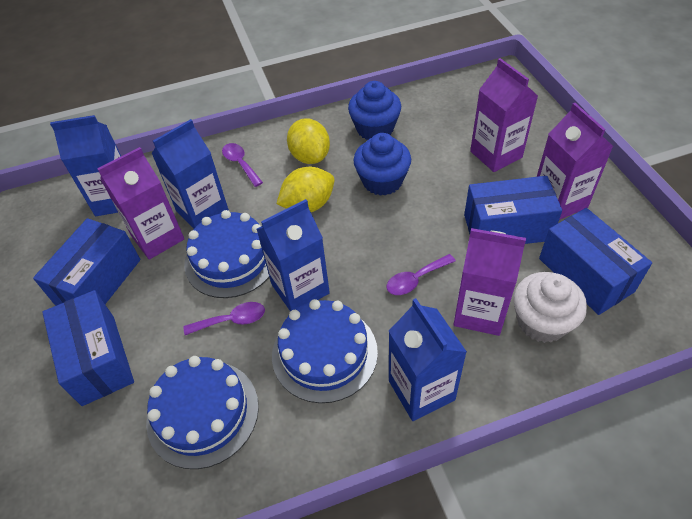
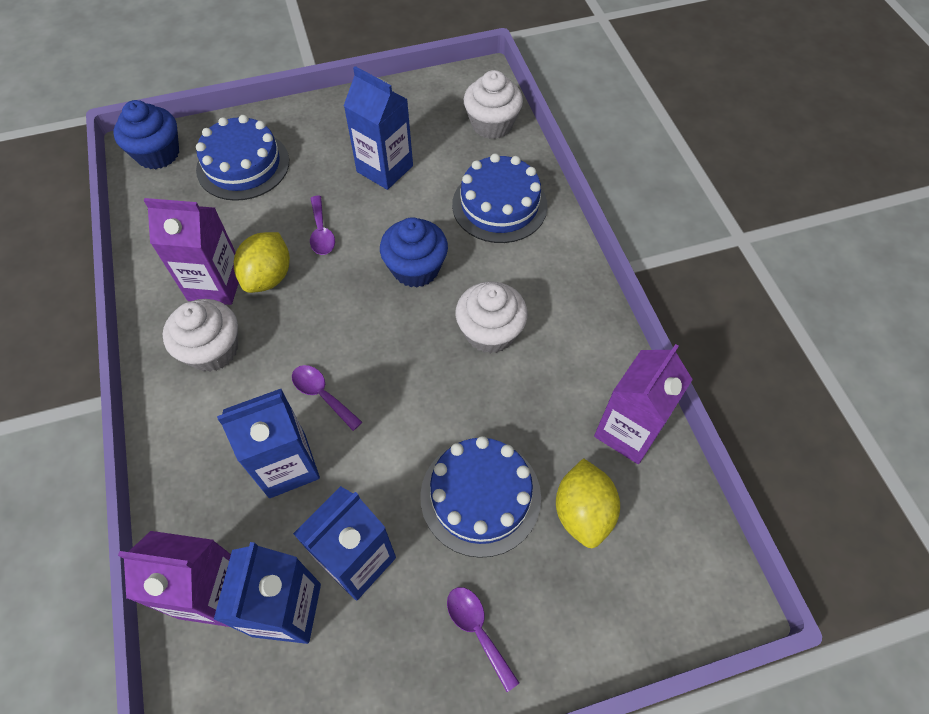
blue box: [33,218,140,306] [42,290,134,406] [464,176,562,244] [539,208,652,315] = 4 -> none = 0
purple carton: [97,147,184,260] [453,228,526,336] [470,58,538,172] [537,103,613,220] = 4 -> [118,531,231,627] [144,198,239,305] [594,344,693,464] = 3
white cupcake: [513,272,587,343] = 1 -> [163,299,238,372] [455,282,528,354] [464,70,523,139] = 3

